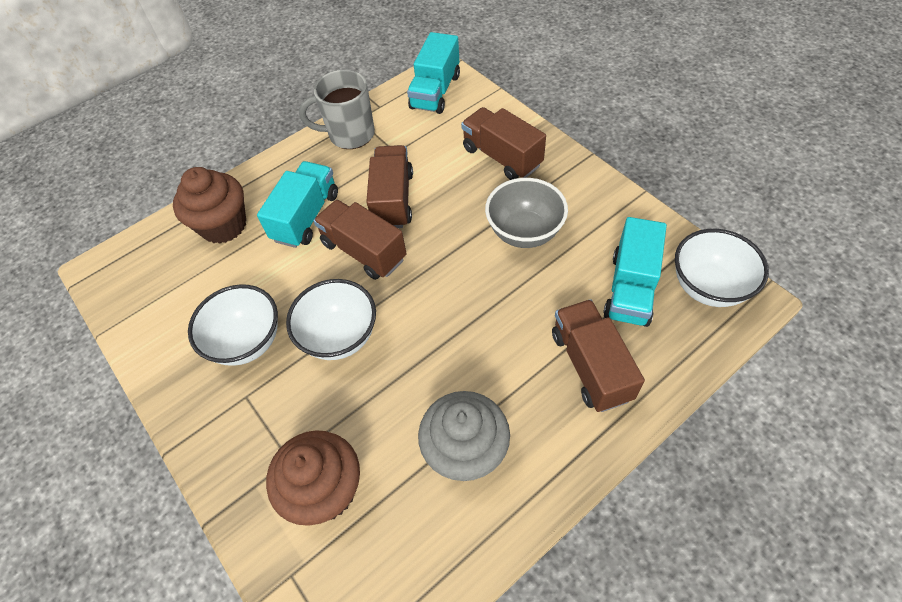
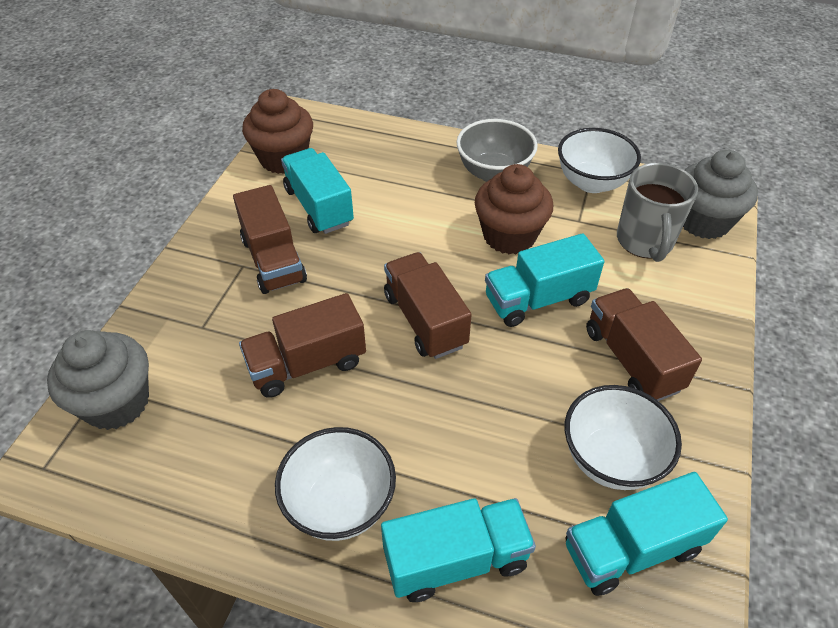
grey cupcake: [418,391,510,481] = 1 -> [47,330,149,430] [683,150,758,239] = 2
turquoise truck: [257,161,338,248] [407,32,460,114] [603,217,667,327] = 3 -> [281,148,354,234] [381,498,536,602] [485,233,605,327] [566,472,728,596] = 4

